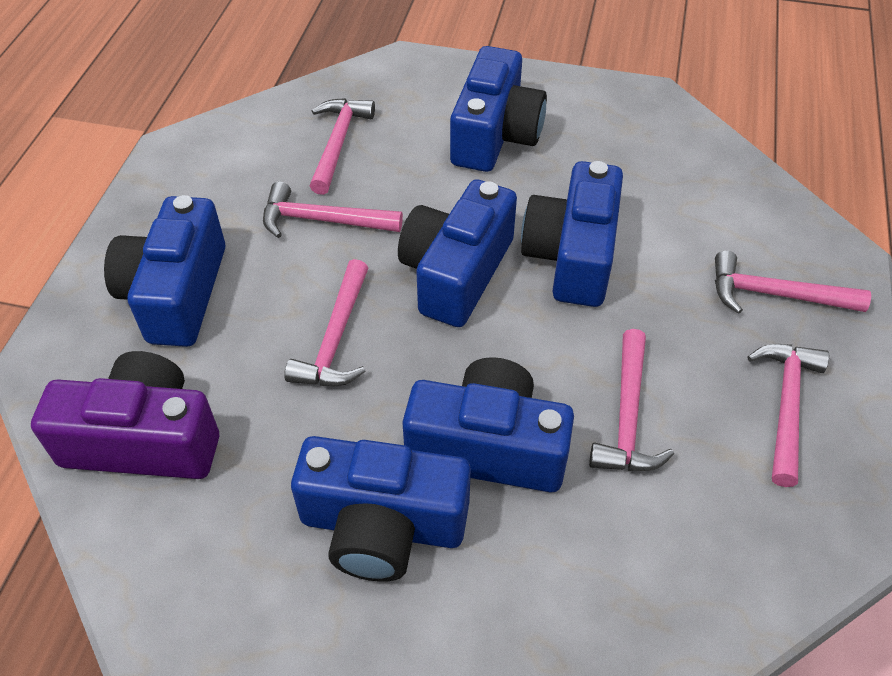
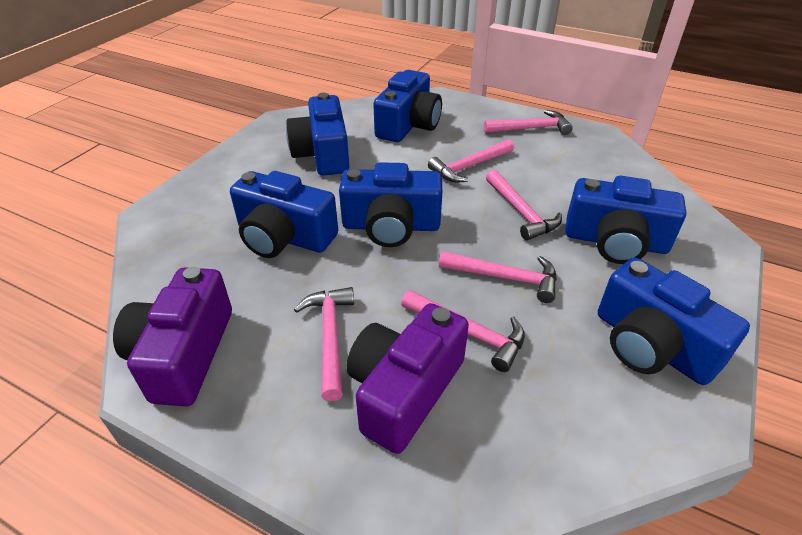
purple camera: [31,351,219,479] = 1 -> [113,267,232,406] [346,303,469,454] = 2

